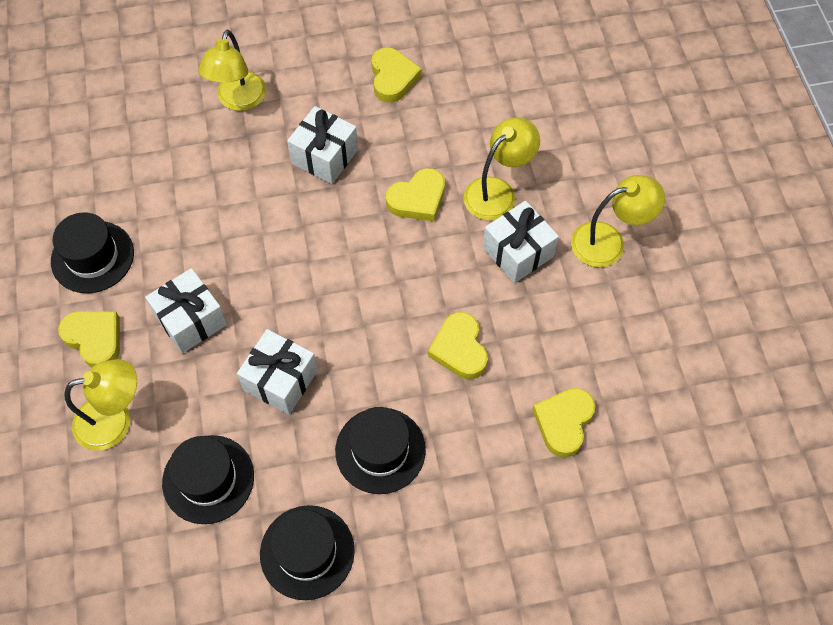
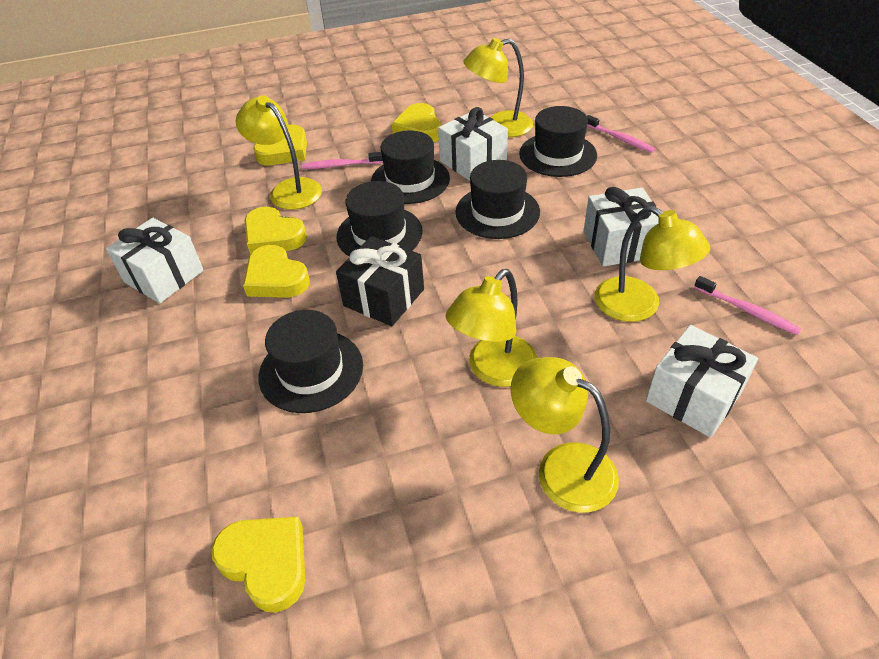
black gift: none = 0 -> [336,236,424,326] = 1
black hat: [51,212,134,293] [162,435,254,524] [260,505,355,600] [335,407,426,494] = 4 -> [259,310,363,413] [337,181,423,257] [371,130,450,204] [456,160,540,239] [519,106,597,177] = 5
pink toothbrush: none = 0 -> [302,152,383,169] [587,115,655,153] [694,276,801,335] = 3
yellow lamp: [64,359,137,451] [198,30,267,111] [463,117,540,221] [571,175,665,267] = 4 -> [236,95,322,210] [446,269,537,387] [463,38,533,137] [511,357,619,513] [594,206,710,322] = 5

